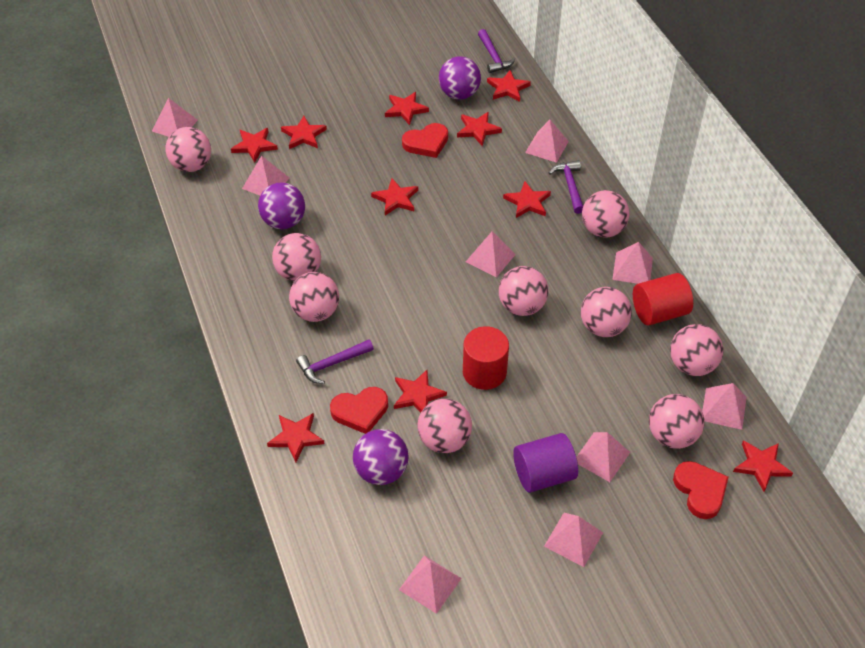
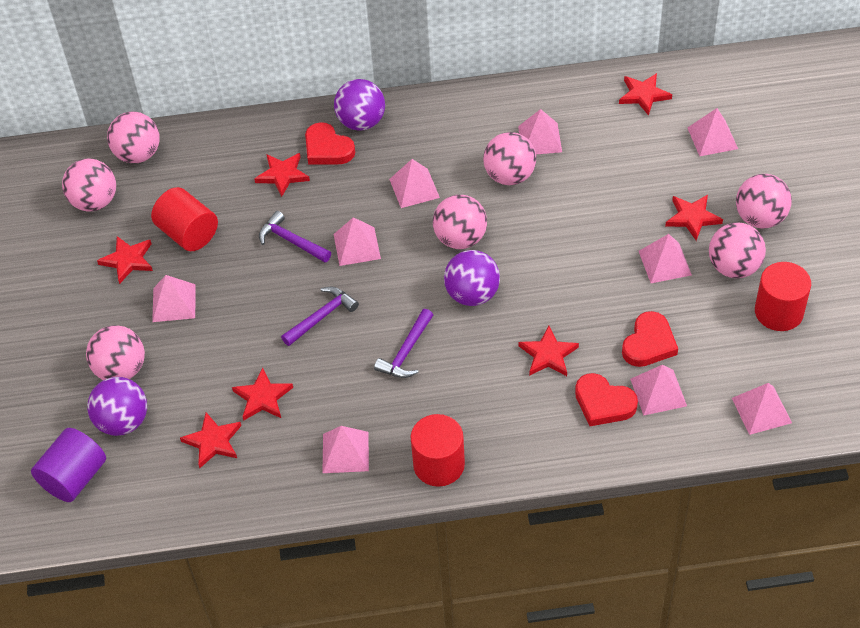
pink ball: [165,127,211,172] [272,233,321,281] [289,272,339,322] [418,399,472,453] [499,266,548,316] [581,287,632,337] [582,190,630,238] [649,394,704,449] [670,324,723,376] = 9 -> [62,159,116,211] [86,325,145,380] [107,111,160,163] [433,195,487,249] [483,132,536,185] [709,222,766,278] [736,174,792,228] = 7
red cylinder: [463,326,509,390] [633,273,693,325] = 2 -> [151,187,218,251] [410,414,465,487] [755,262,811,331] = 3
red star: [231,128,278,162] [267,413,325,462] [281,116,327,149] [371,178,418,215] [385,92,429,125] [394,370,447,413] [457,112,502,146] [487,70,531,102] [503,181,551,218] [733,440,793,492] = 10 -> [97,236,153,284] [180,412,241,468] [232,367,293,421] [254,153,310,197] [519,326,579,376] [619,73,672,116] [665,195,723,241] = 7

